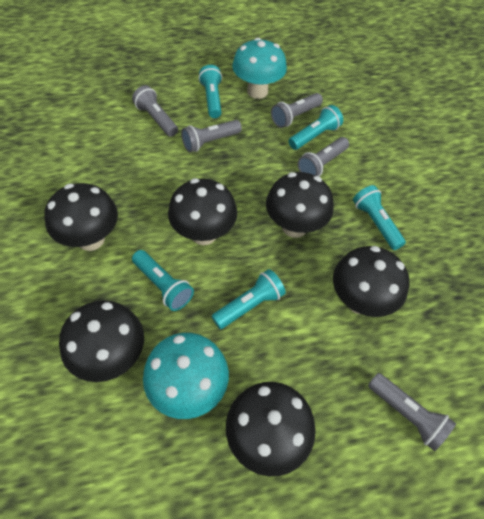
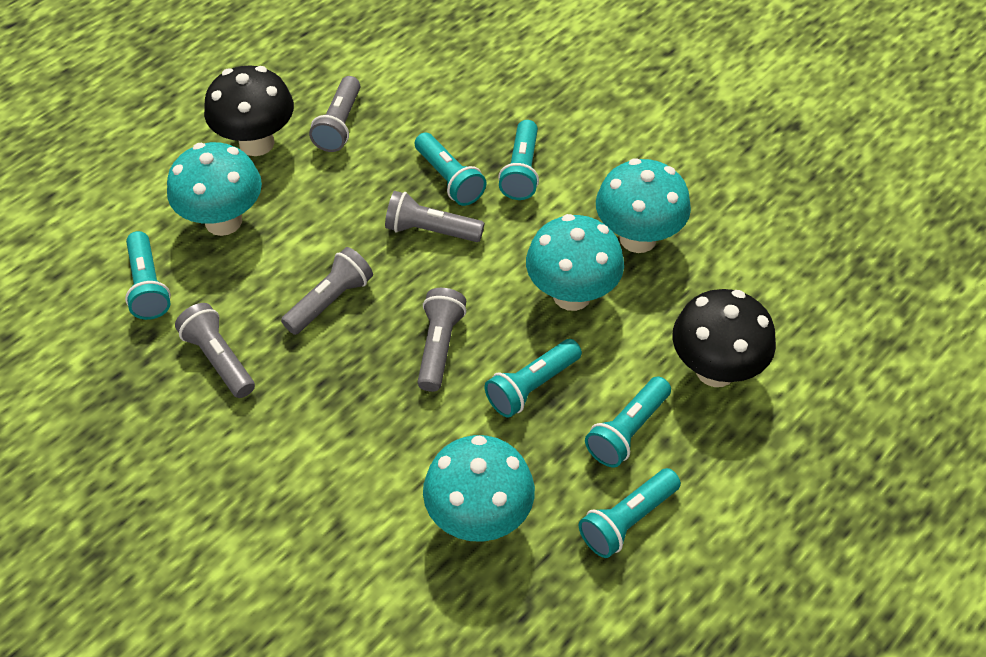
black mushroom: [44,183,118,251] [59,300,144,382] [168,178,237,245] [226,382,316,476] [266,172,334,238] [333,246,409,317] = 6 -> [204,66,294,156] [672,289,776,387] = 2
turquoise flashlight: [132,250,194,311] [199,65,222,118] [211,269,286,329] [289,105,343,150] [353,185,406,250] = 5 -> [125,231,171,320] [415,133,486,206] [485,339,582,418] [498,120,539,200] [579,468,681,558] [585,376,671,467] = 6
turquoise mushroom: [143,333,229,419] [232,38,287,99] = 2 -> [167,142,262,236] [423,435,535,542] [526,214,624,311] [596,158,691,253] = 4

